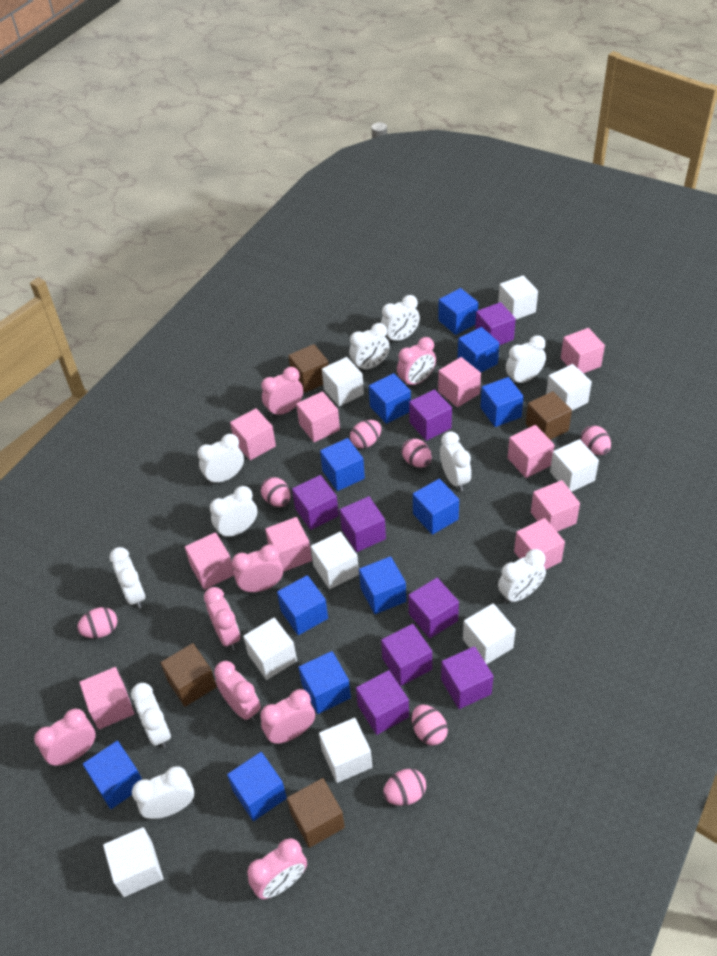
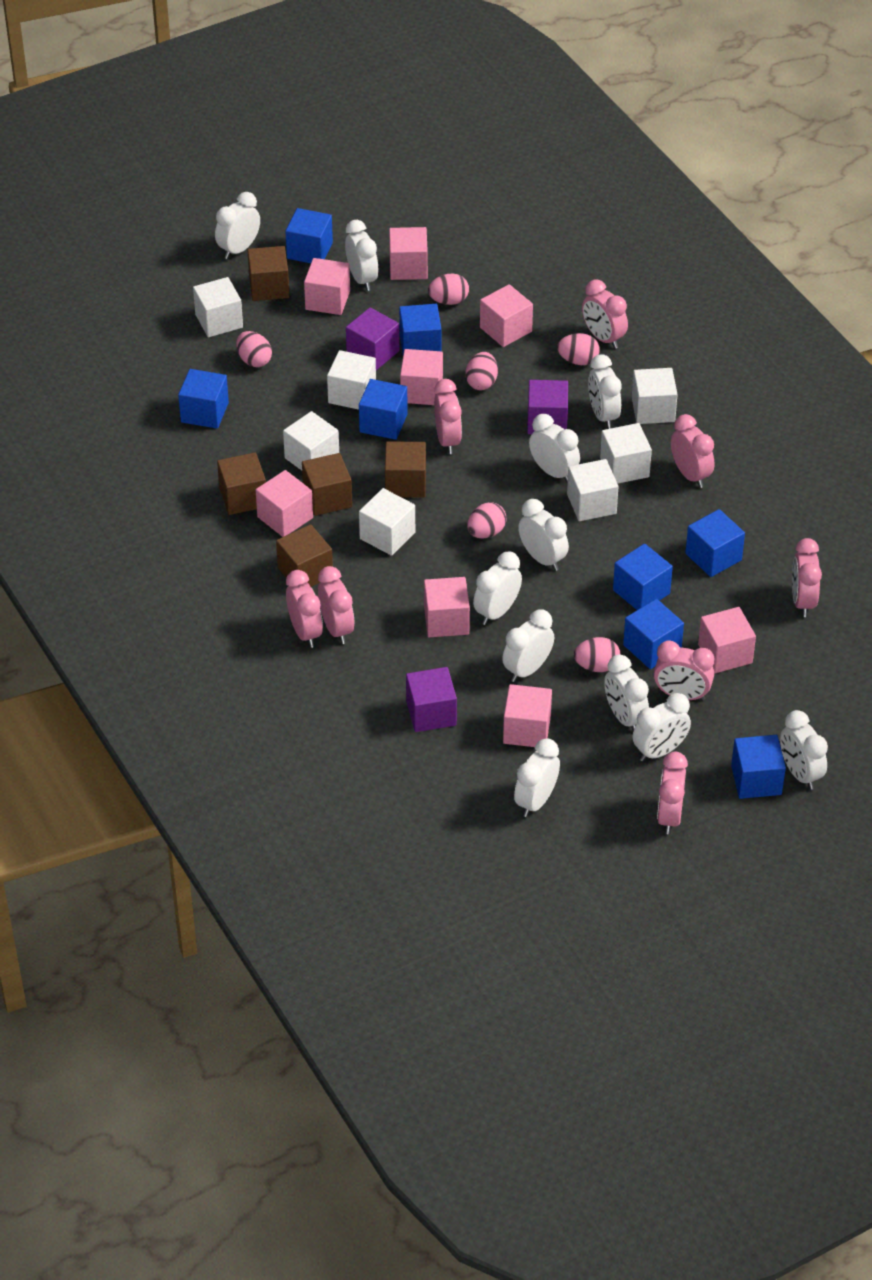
blue cube: [83,741,142,809] [227,752,287,821] [277,575,328,635] [299,651,351,714] [320,438,365,491] [359,556,406,614] [369,373,411,424] [413,479,459,535] [438,288,478,335] [458,327,499,372] [481,377,524,427] = 11 -> [178,369,229,429] [285,208,333,263] [359,379,408,440] [399,304,441,354] [613,544,673,610] [623,599,684,669] [685,509,745,577] [731,735,786,799] = 8
brown cube: [161,643,217,707] [287,778,345,848] [288,344,328,393] [526,391,572,440] = 4 -> [217,453,266,515] [247,246,290,301] [276,524,333,587] [302,453,352,516] [385,441,426,498] = 5
pink cube: [79,667,134,729] [185,532,234,590] [230,408,276,460] [265,517,312,572] [296,391,340,442] [438,357,481,407] [507,425,555,478] [514,518,565,570] [531,480,580,532] [561,328,605,373] = 10 -> [256,470,313,537] [304,258,350,315] [389,227,428,280] [400,349,443,405] [424,577,470,637] [480,284,533,347] [503,684,552,747] [698,607,756,673] = 8
pink egg: [77,607,117,638] [261,477,290,507] [350,420,381,448] [383,769,426,806] [402,438,432,468] [412,705,448,745] [581,425,611,455] = 7 -> [236,331,272,367] [428,273,469,305] [466,352,498,390] [467,502,506,539] [557,333,600,365] [574,637,620,672] = 6
purple cube: [292,475,339,530] [340,496,386,552] [356,670,409,735] [381,624,432,686] [408,578,459,638] [409,389,452,441] [441,646,493,709] [475,302,516,345] = 8 -> [346,307,399,370] [406,667,457,732] [527,380,568,434] = 3
white clock: [109,547,145,609] [131,683,171,748] [132,766,194,819] [198,434,244,485] [210,486,257,539] [349,323,390,370] [381,295,420,344] [440,431,471,491] [498,549,546,604] [506,335,546,384] = 10 -> [215,192,260,259] [345,220,378,291] [473,551,522,625] [502,609,554,682] [514,738,560,817] [518,499,569,571] [529,414,580,483] [588,354,622,429] [604,655,649,731] [633,693,691,762] [780,710,828,790] = 11
white cube: [103,827,163,897] [243,617,297,680] [311,532,359,589] [319,718,372,783] [322,357,364,406] [463,603,516,664] [498,275,538,319] [546,364,592,411] [550,439,599,492] = 9 -> [193,277,243,337] [283,411,339,470] [327,350,376,410] [359,488,415,556] [567,459,618,521] [600,423,652,484] [632,368,678,424] = 7

